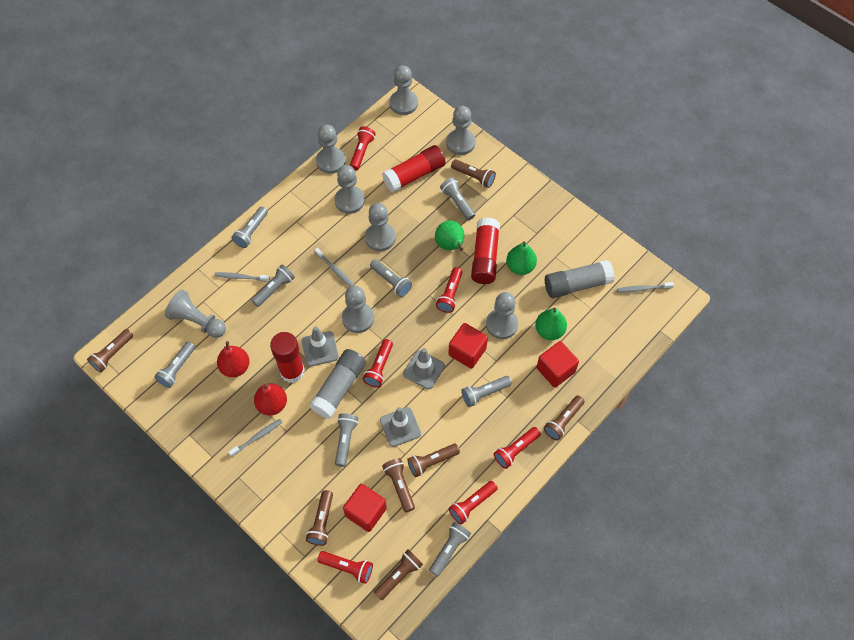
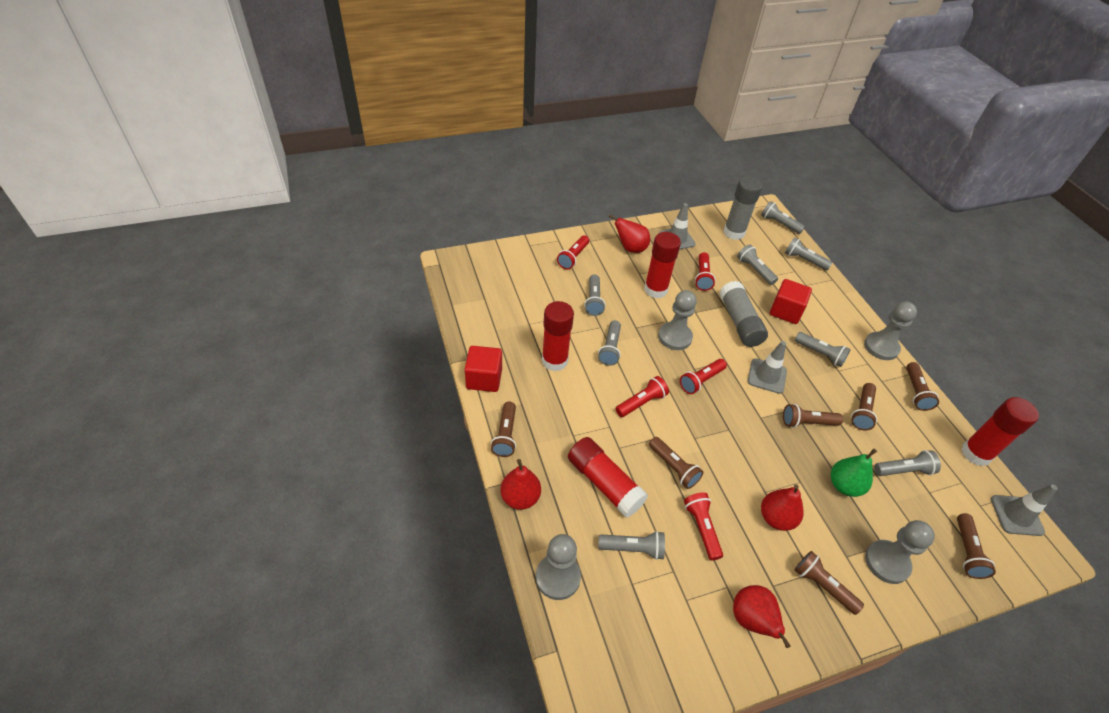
green pear: [435,220,464,251] [506,241,537,275] [535,308,567,340] = 3 -> [831,449,877,497] = 1
grey pawn: [165,290,226,338] [316,125,346,174] [334,165,365,214] [342,286,374,333] [365,203,395,251] [389,65,418,115] [446,106,476,155] [486,292,518,339] = 8 -> [536,534,581,600] [658,290,697,350] [864,302,917,360] [865,520,935,584] = 4
grey toothbrush: [214,272,270,282] [229,419,282,457] [315,248,354,287] [617,282,674,292] = 4 -> none = 0
red cube: [343,484,387,532] [448,323,488,369] [536,341,579,388] = 3 -> [465,346,502,392] [770,279,812,324] = 2
red flashlight: [317,551,373,584] [350,126,376,170] [363,339,393,387] [436,267,462,313] [449,481,498,525] [494,427,541,469] = 6 -> [557,235,589,270] [616,376,669,417] [680,359,727,394] [684,492,723,561] [695,252,715,291] = 5
red glue stick: [270,332,305,383] [382,145,446,192] [471,217,500,284] = 3 -> [542,301,574,371] [568,437,648,518] [644,232,681,299] [961,397,1039,466] = 4
red pear: [217,341,249,377] [254,383,287,416] = 2 -> [500,459,541,510] [608,214,650,253] [733,585,791,648] [761,484,804,531] = 4

